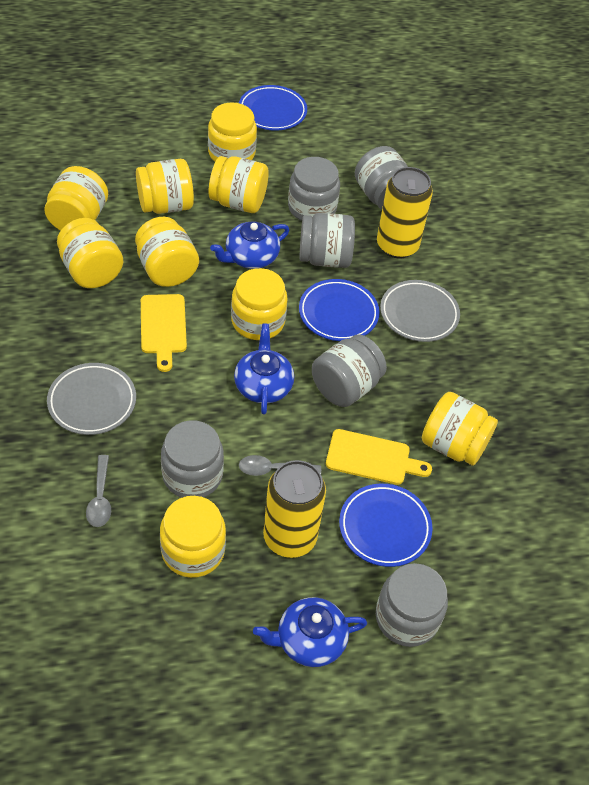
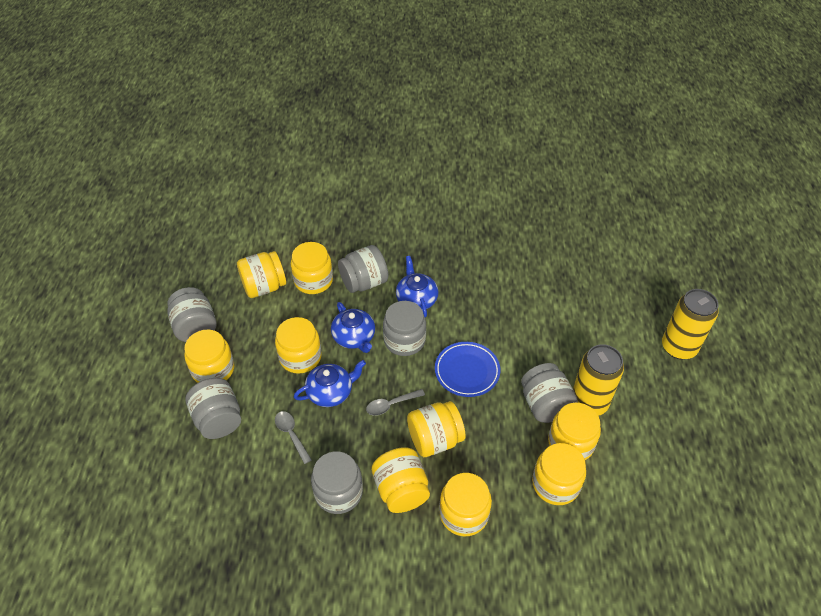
blue plate: [239,85,307,131] [299,279,380,341] [339,484,433,567] = 3 -> [435,342,501,397] = 1
grey plate: [47,363,136,435] [380,280,460,342] = 2 -> none = 0
yellow cutting board: [141,294,187,372] [326,429,432,485] = 2 -> none = 0

